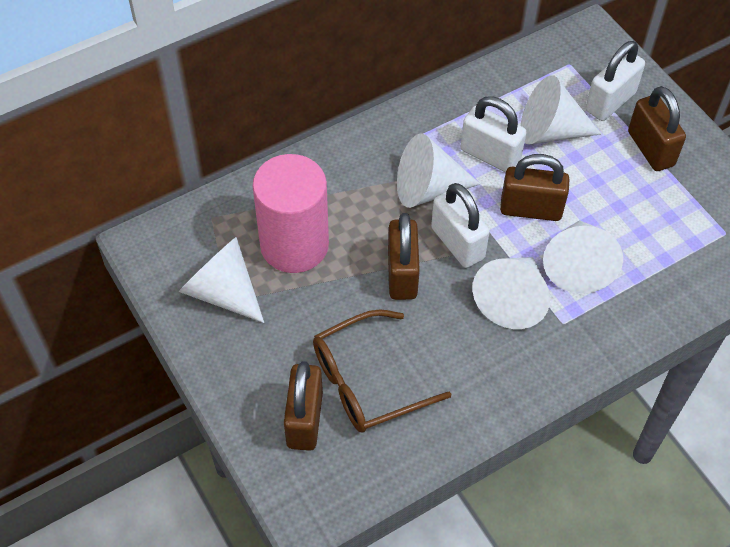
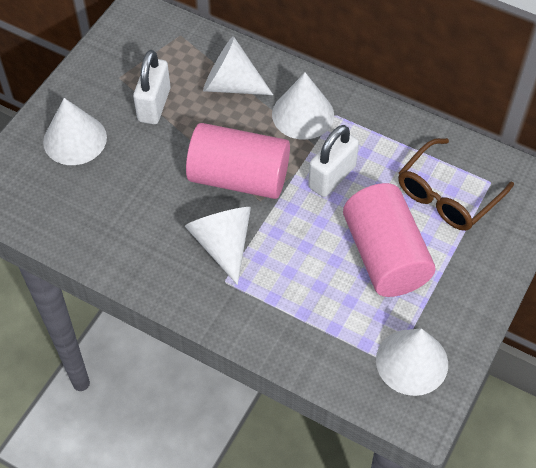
brown padlock: [284,361,323,451] [388,213,420,300] [500,154,569,221] [628,86,686,171] = 4 -> none = 0
pink cylinder: [253,154,329,273] = 1 -> [186,123,290,199] [343,183,435,297] = 2
white padlock: [431,183,490,268] [460,96,527,172] [585,41,645,121] = 3 -> [133,50,171,124] [308,125,359,197] = 2

